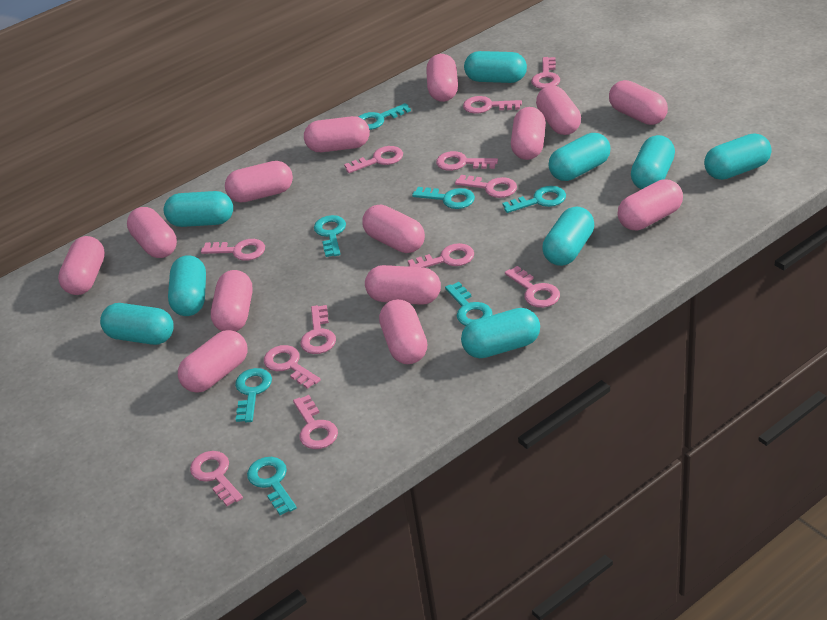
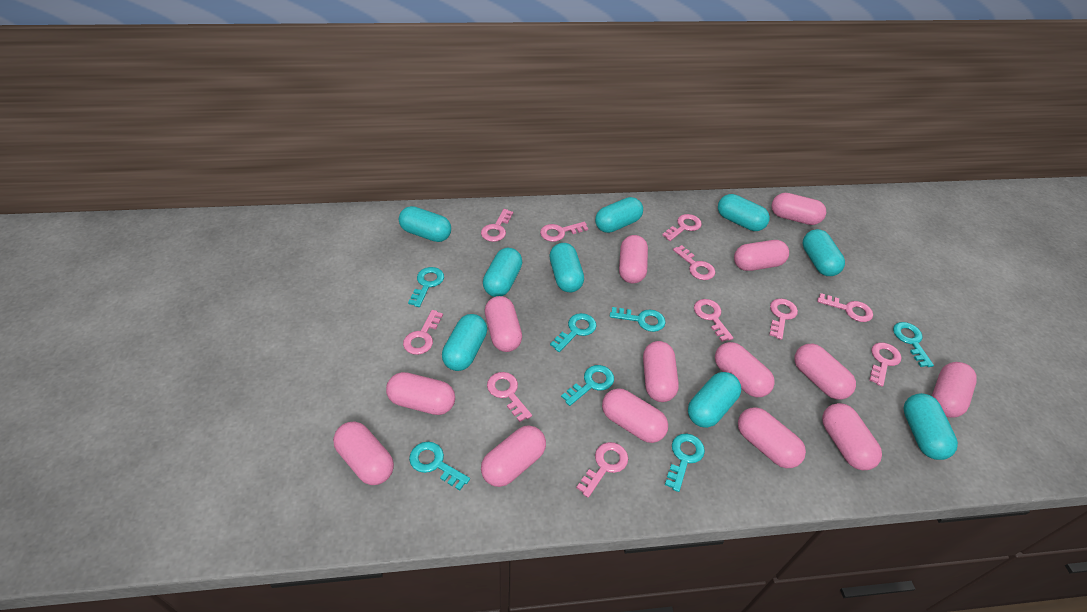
pink key: [190,451,243,506] [201,239,265,261] [264,345,321,389] [293,395,338,449] [300,305,336,354] [344,146,403,173] [408,243,474,268] [436,151,498,171] [455,175,517,198] [463,96,522,114] [505,266,560,308] [531,57,560,89] = 12 -> [403,310,443,355] [481,209,513,242] [487,372,532,422] [540,222,588,242] [576,442,628,498] [662,214,702,241] [673,245,715,280] [694,299,733,342] [769,298,798,340] [817,293,873,322] [869,343,902,387] = 11

